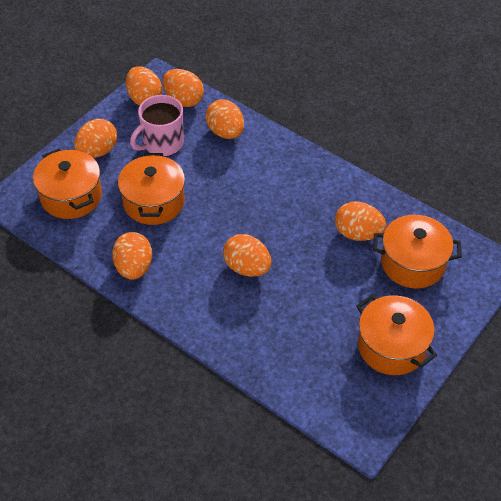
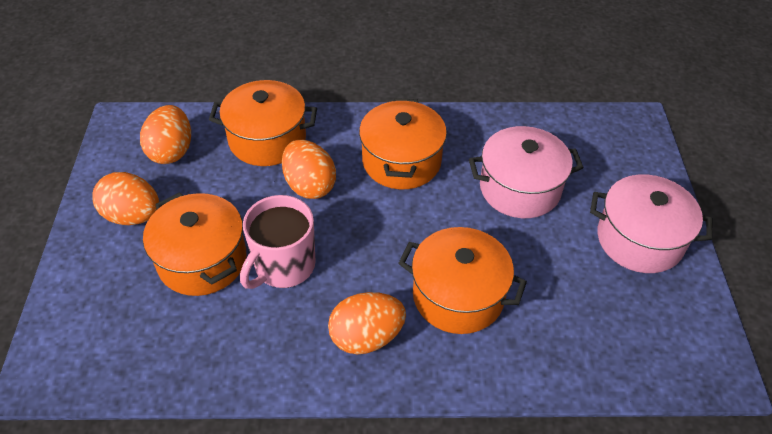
orange egg: [74,119,117,158] [112,232,152,280] [126,66,162,105] [162,69,204,107] [206,99,244,139] [223,234,271,277] [335,201,386,241] = 7 -> [92,172,159,225] [140,105,191,164] [282,140,336,199] [328,292,406,354] = 4
pink pot: none = 0 -> [469,126,584,218] [590,174,713,273] = 2

